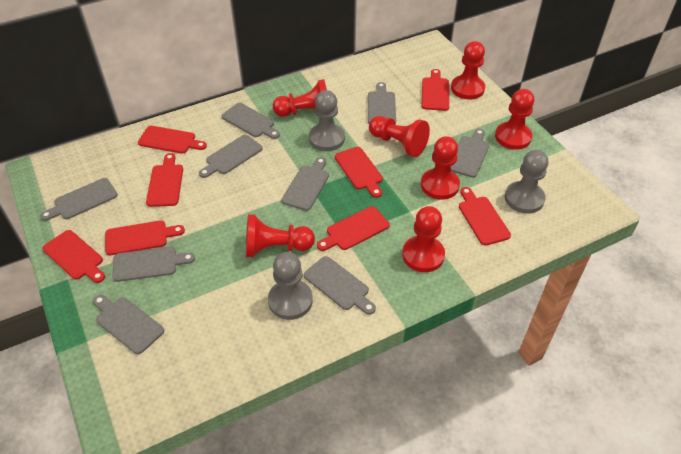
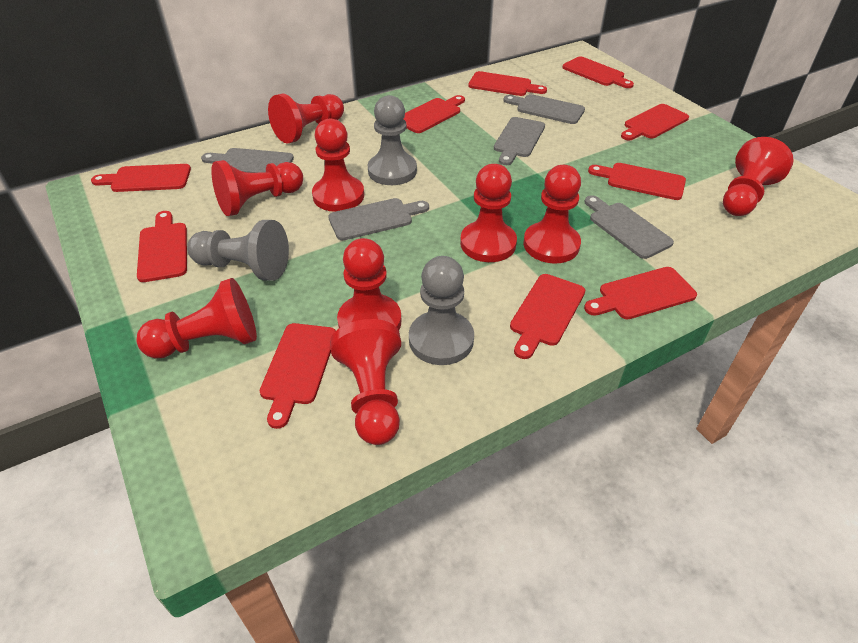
grey cutting board: [40,178,118,221] [93,295,164,354] [112,247,195,282] [199,135,263,178] [221,103,280,139] [281,157,329,211] [304,256,376,315] [368,82,396,124] [451,129,489,178] = 9 -> [201,148,294,173] [328,198,429,240] [494,117,545,165] [503,94,585,124] [584,195,674,259] = 5
red cutting board: [42,230,105,283] [105,220,185,255] [138,126,207,154] [146,153,183,207] [317,206,390,251] [335,147,383,198] [421,69,449,111] [459,187,511,246] = 8 -> [91,164,191,192] [137,211,187,282] [260,323,336,429] [404,95,465,133] [468,71,547,96] [510,274,585,359] [562,56,634,88] [584,267,697,319] [588,163,686,200] [621,104,689,140] = 10
red pawn: [246,214,315,257] [273,79,327,117] [369,116,430,157] [402,206,445,272] [421,136,460,200] [451,41,485,100] [495,89,534,150] = 7 -> [136,278,257,359] [211,160,303,216] [268,94,344,143] [312,118,364,212] [330,319,401,445] [337,238,401,330] [460,164,517,262] [523,165,581,263] [723,137,794,216] = 9

